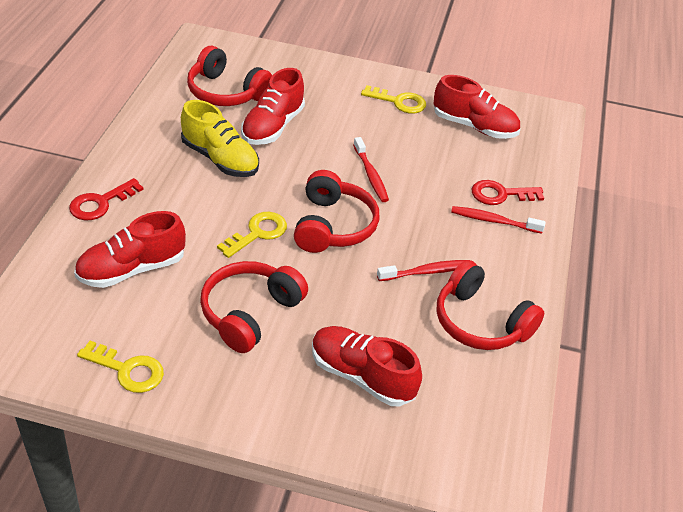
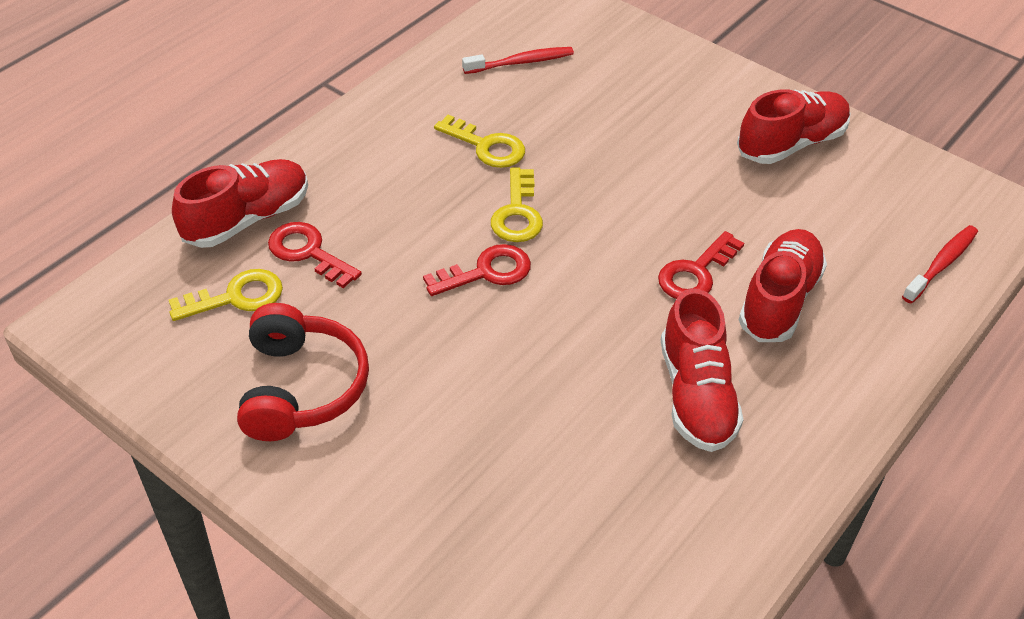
red headphones: [187,46,272,106] [200,261,308,353] [294,170,380,253] [437,260,544,350] = 4 -> [237,303,369,441] = 1
red key: [69,178,144,220] [472,180,544,205] = 2 -> [268,222,362,288] [423,244,531,296] [658,231,744,299] = 3
red toothbrush: [353,137,389,202] [377,260,465,281] [451,206,546,234] = 3 -> [462,47,574,74] [902,225,978,303] = 2
yellow shoe: [181,100,259,177] = 1 -> none = 0

